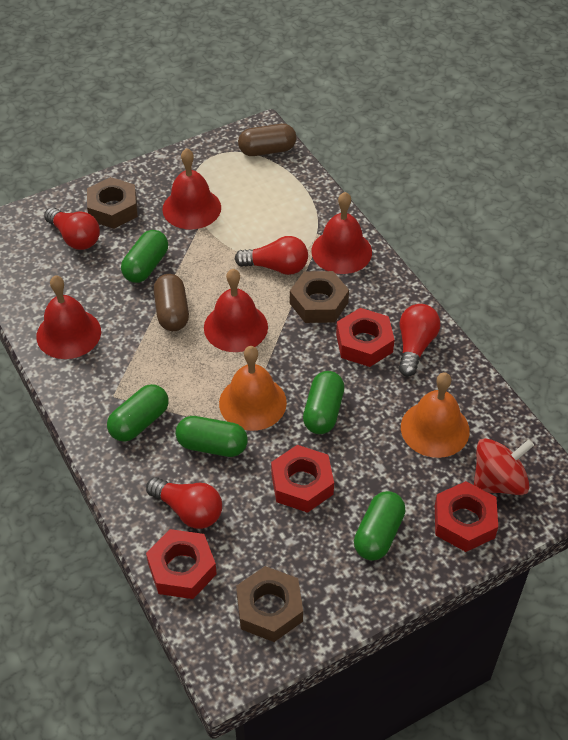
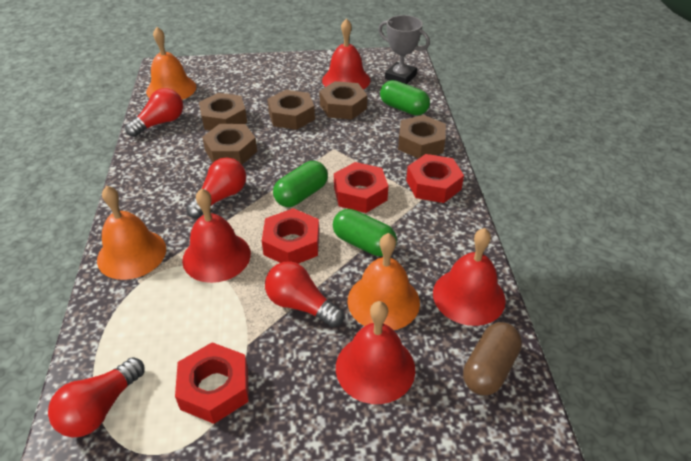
brown capsule: [154,274,189,331] [238,124,296,156] = 2 -> [463,322,522,395] = 1
brown nut: [87,177,138,229] [236,566,303,642] [290,271,349,323] = 3 -> [199,93,247,131] [202,124,257,165] [267,90,315,130] [319,81,367,120] [398,115,446,159] = 5
green capsule: [107,384,168,442] [121,230,168,283] [176,416,248,457] [303,371,344,434] [354,491,405,561] = 5 -> [273,161,328,207] [333,209,397,256] [380,80,430,115] = 3
grey trophy: none = 0 -> [378,15,430,84] = 1
orange bell: [219,346,287,431] [401,372,470,458] = 2 -> [97,186,166,280] [146,27,196,100] [348,233,420,330] = 3
red spinning top: [474,438,534,495] = 1 -> none = 0

